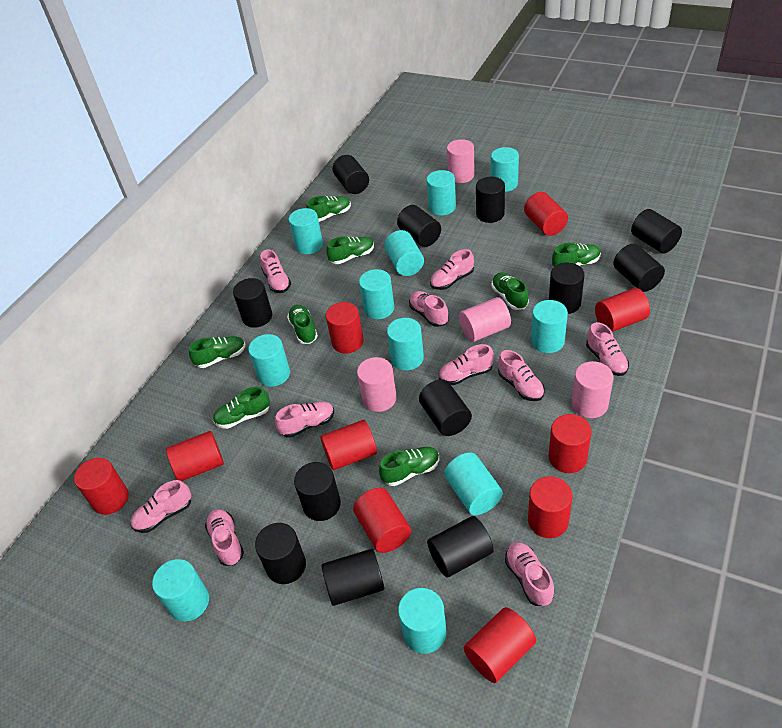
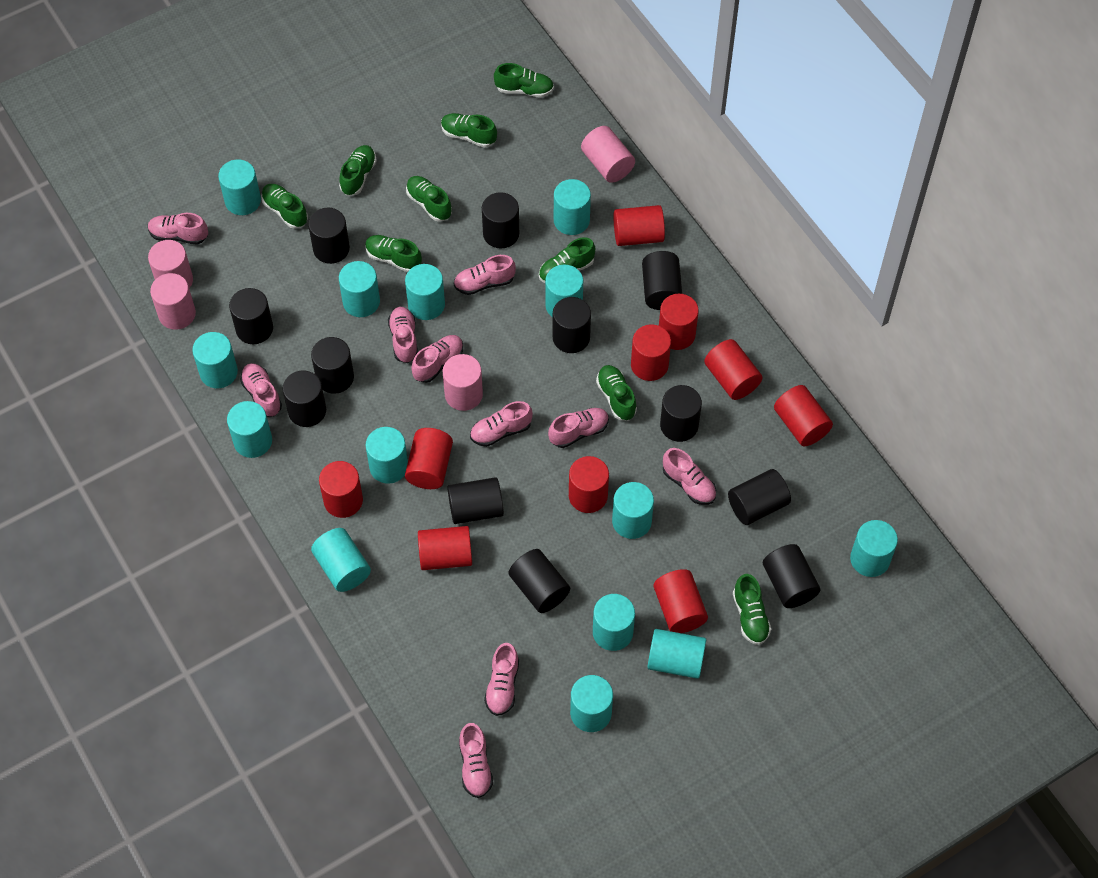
green shoe: [189,336,245,368] [213,387,270,429] [287,305,318,344] [306,196,351,222] [326,236,374,264] [379,447,440,486] [491,272,529,310] [552,242,601,267] = 8 -> [261,184,308,229] [339,145,377,196] [365,235,422,272] [406,176,452,222] [441,113,497,148] [494,63,554,98] [539,237,595,283] [596,365,637,420] [733,574,771,645] = 9
turquoise cylinder: [152,559,209,621] [248,334,290,387] [289,208,323,254] [359,269,394,319] [384,230,424,276] [387,318,424,370] [398,588,447,654] [426,170,456,216] [444,452,503,515] [491,147,519,192] [531,300,568,353] = 11 -> [192,332,238,388] [218,159,261,215] [227,401,272,458] [311,528,371,592] [339,261,380,317] [366,427,408,484] [405,264,445,320] [545,265,583,317] [554,179,591,235] [570,675,613,732] [593,594,635,651] [612,482,654,539] [648,629,706,679] [850,520,898,577] = 14

